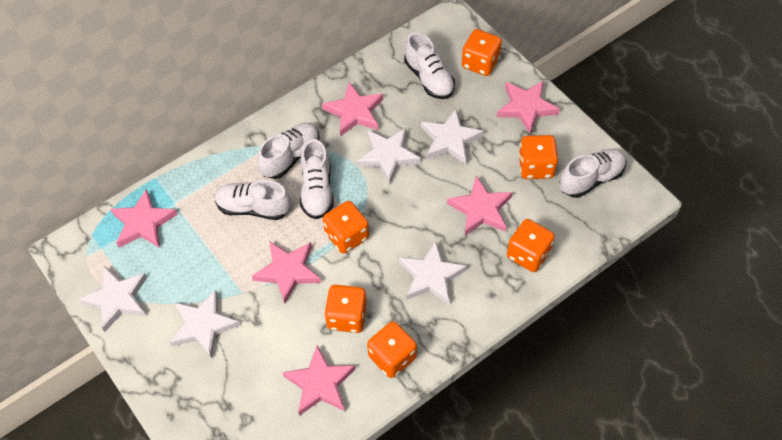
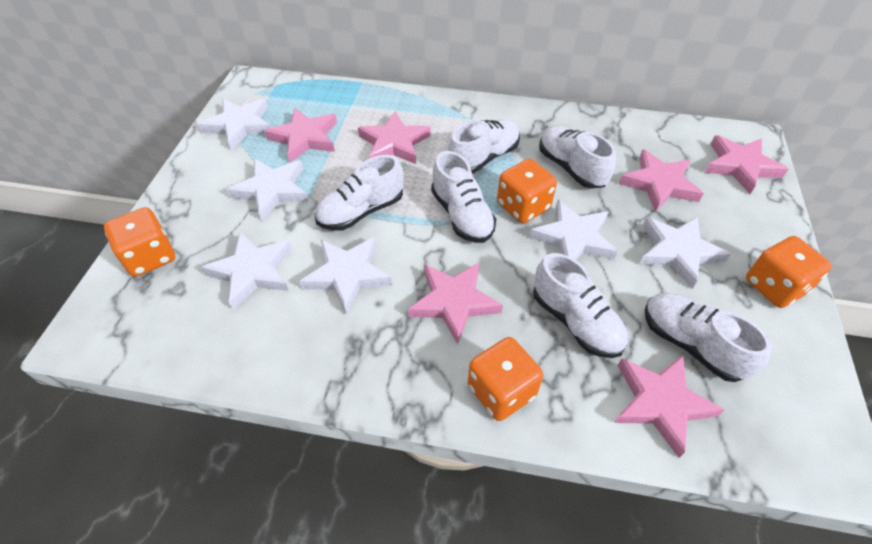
orange dice: [323,201,369,254] [324,285,367,333] [367,321,417,378] [462,29,502,76] [507,219,555,272] [519,135,558,179] = 6 -> [104,207,175,277] [468,337,543,421] [497,159,557,223] [746,236,832,308] = 4
white shoe: [214,180,291,220] [257,123,320,179] [300,139,334,219] [404,32,455,99] [559,149,627,198] = 5 -> [315,155,404,231] [431,151,496,243] [448,119,520,174] [533,253,628,358] [539,125,616,189] [645,293,772,382] = 6
white star: [78,266,147,332] [169,290,240,358] [356,128,421,184] [399,241,467,305] [421,109,484,165] = 5 -> [198,98,271,150] [201,231,293,309] [226,158,308,221] [299,237,392,314] [529,200,618,260] [640,216,731,289] = 6

